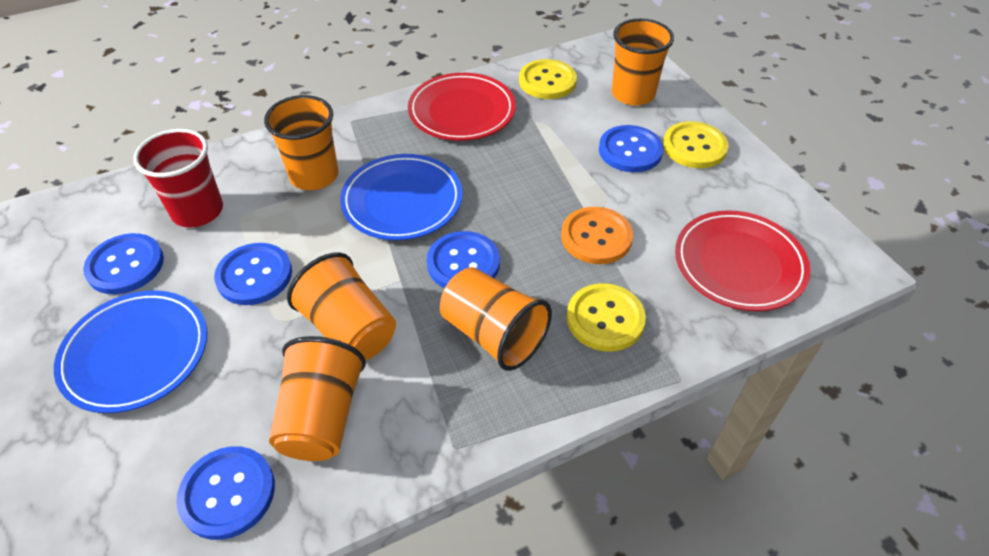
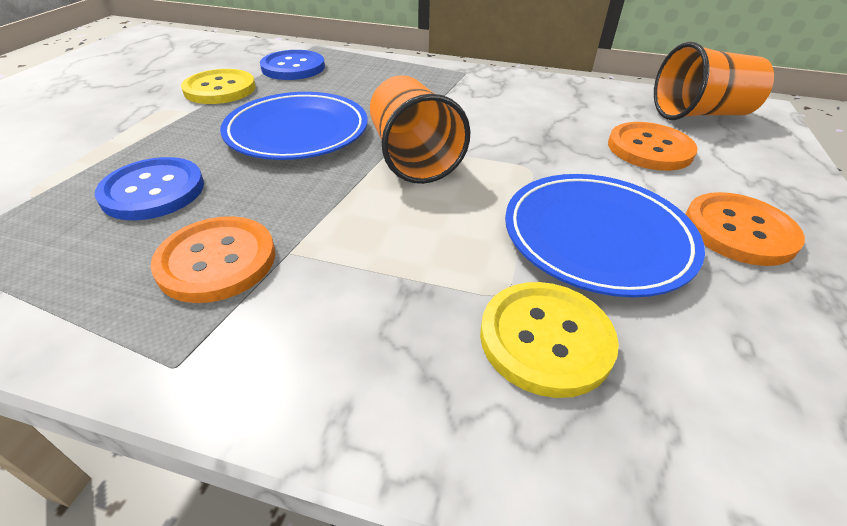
blue button: [83,233,164,294] [176,446,275,540] [214,243,292,305] [427,231,500,288] [599,125,664,172] = 5 -> [95,157,204,220] [260,50,325,80] = 2
orange button: [561,207,633,264] = 1 -> [150,216,275,303] [608,122,697,171] [685,192,805,266] = 3
orange cup: [264,95,338,190] [269,336,366,461] [287,252,396,361] [440,267,552,371] [612,18,674,106] = 5 -> [370,75,470,184] [654,42,774,120] = 2
red cup: [133,129,223,228] = 1 -> none = 0
red plate: [408,73,516,141] [675,210,810,311] = 2 -> none = 0
yellow button: [519,59,577,99] [567,283,646,352] [663,121,728,168] = 3 -> [181,69,256,104] [480,282,619,398] = 2

